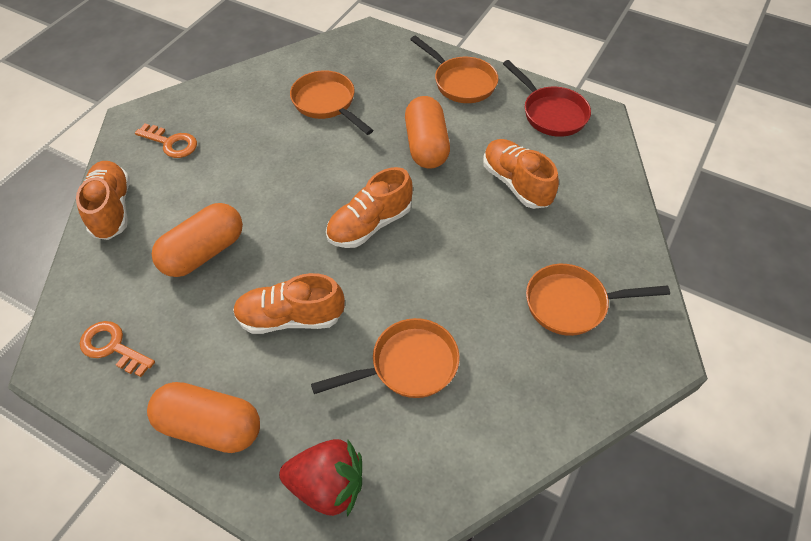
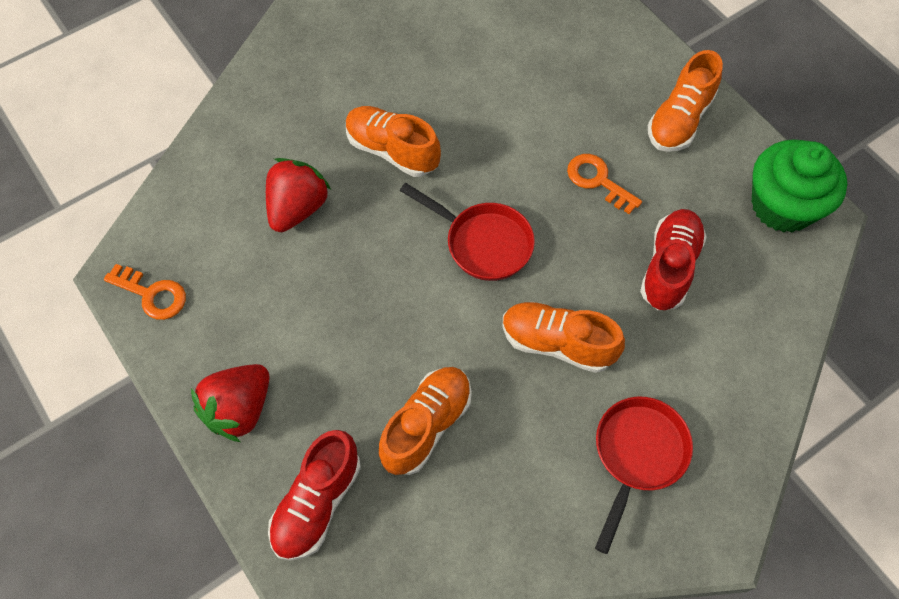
green cupcake: none = 0 -> [752,139,847,233] = 1
orange capsule: [147,382,260,453] [152,203,243,277] [405,96,450,169] = 3 -> none = 0
orange pan: [290,70,373,135] [311,318,460,398] [410,35,498,103] [526,264,670,336] = 4 -> none = 0
red pan: [503,60,591,137] = 1 -> [400,183,535,281] [595,397,693,554] = 2
red shoe: none = 0 -> [268,430,361,561] [640,209,707,310] = 2
red strawberry: [279,439,362,517] = 1 -> [191,364,270,442] [266,158,331,232] = 2

